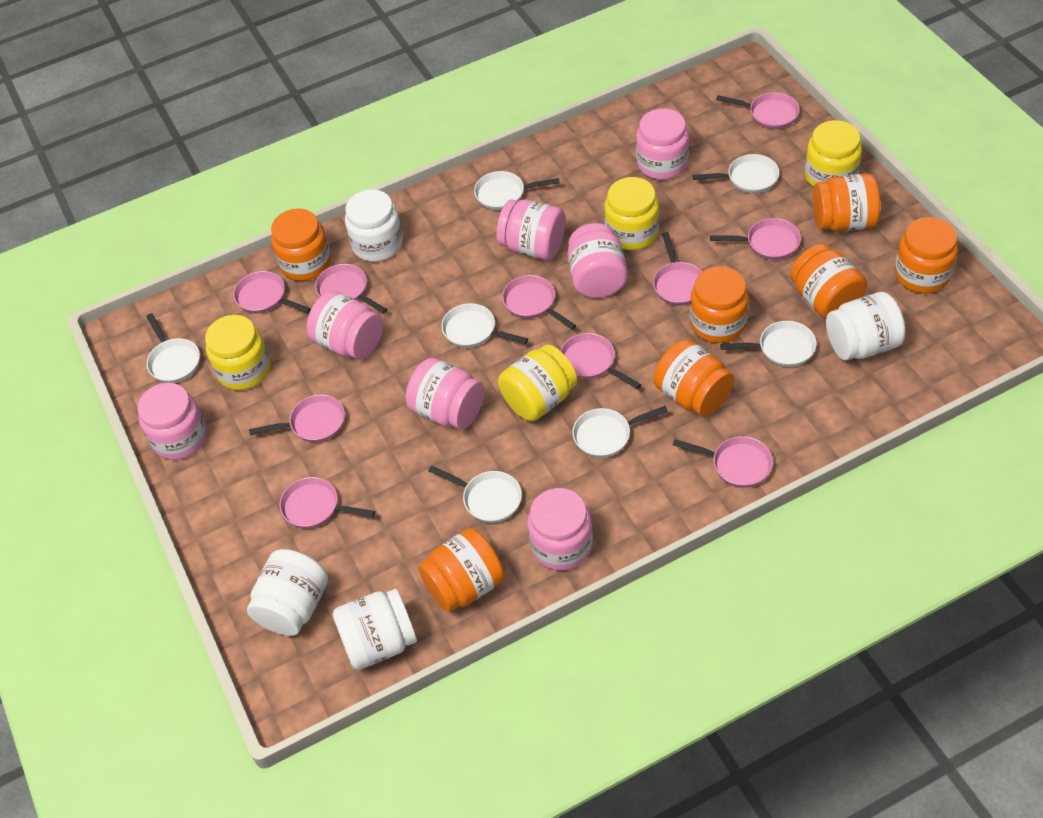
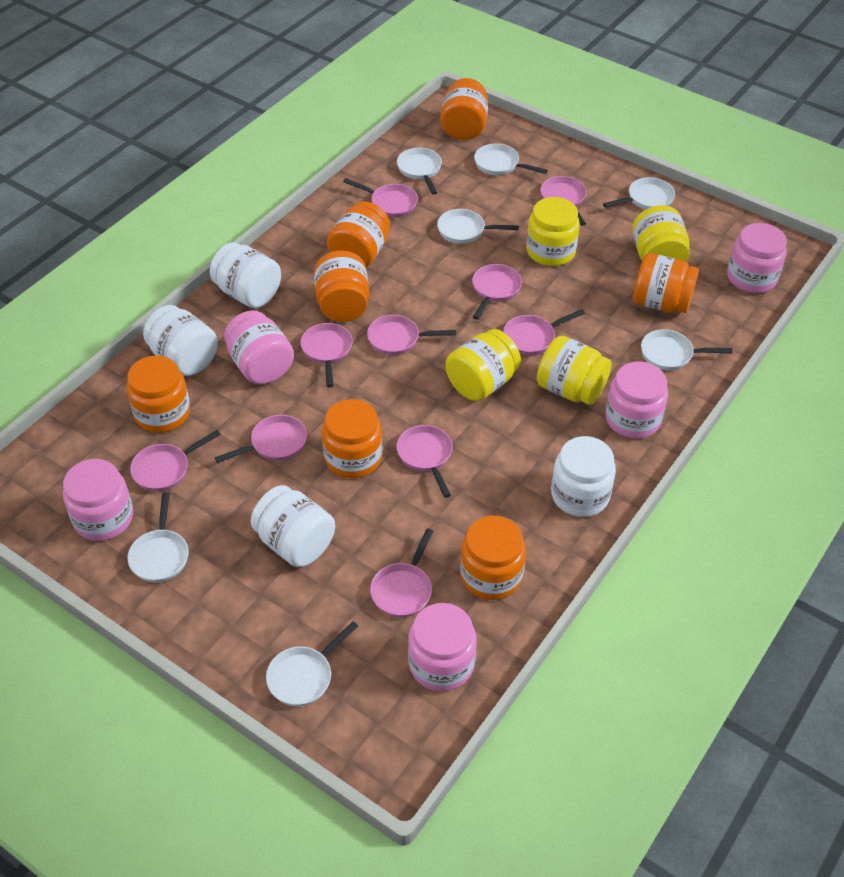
pink jar: [138,383,207,460] [307,291,383,360] [406,358,484,429] [497,199,566,260] [527,488,593,571] [567,223,628,298] [636,109,689,180] = 7 -> [63,459,133,541] [224,311,294,384] [408,603,477,691] [605,361,668,439] [727,223,787,293] = 5

